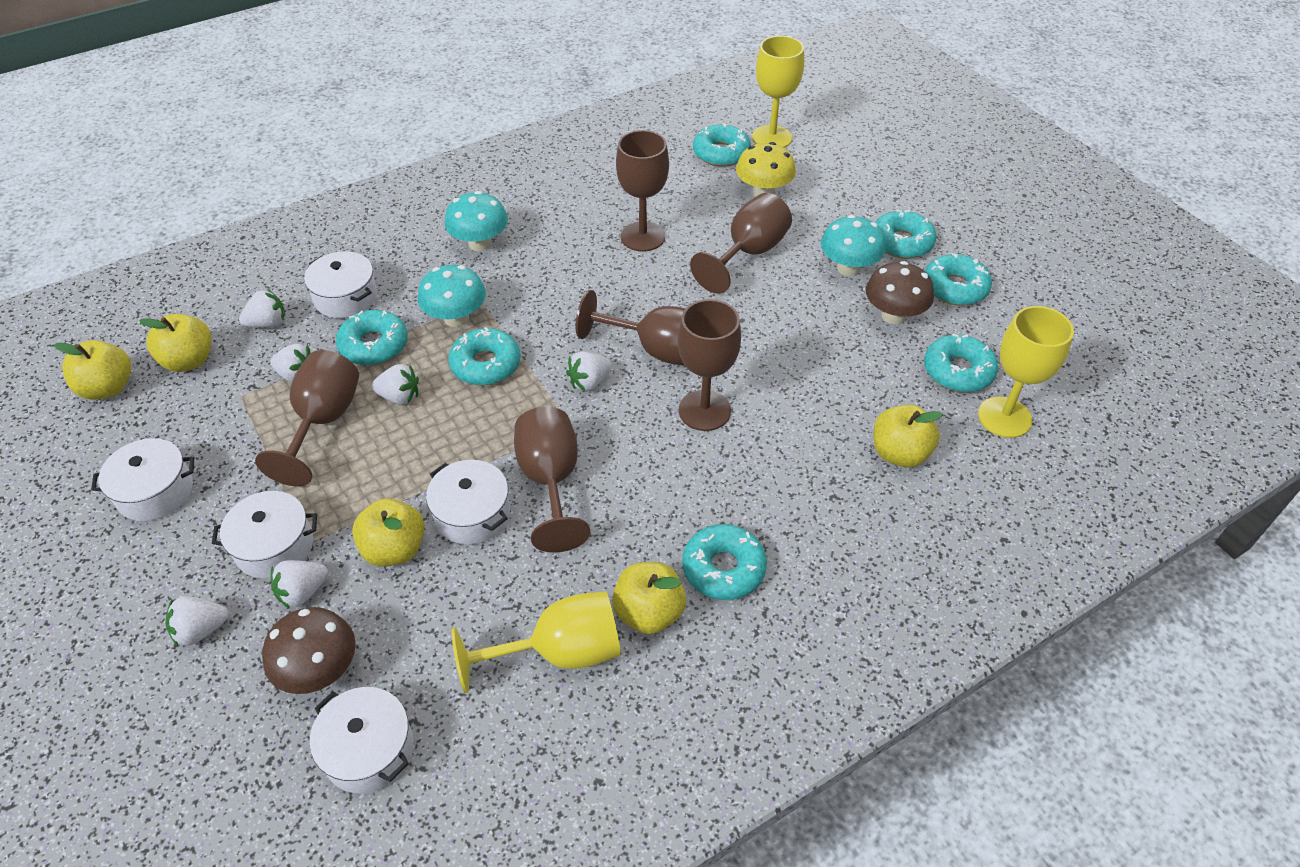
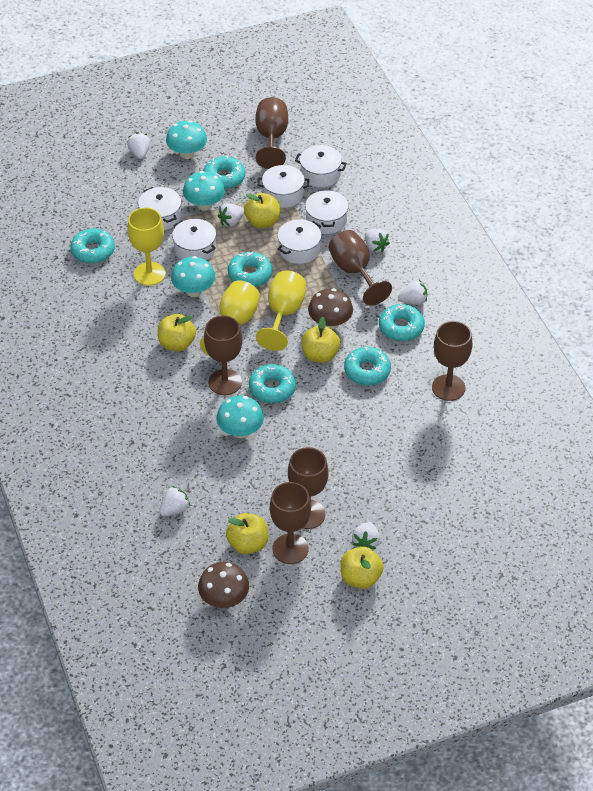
turquoise donut: [336,310,408,366] [448,327,521,385] [682,524,767,600] [693,123,751,167] [875,209,936,259] [924,334,998,392] [925,253,992,305] = 7 -> [70,228,115,264] [203,156,245,189] [228,251,272,287] [249,364,296,403] [344,347,391,385] [379,303,425,341] = 6
turquoise mushroom: [418,265,486,327] [445,191,508,251] [821,215,886,276] = 3 -> [166,120,207,159] [171,256,215,297] [183,171,225,211] [217,396,264,438] = 4
white pot: [91,438,194,521] [212,491,317,579] [304,251,377,318] [310,687,414,793] [426,460,510,545] = 5 -> [138,187,181,230] [172,219,216,260] [257,165,309,208] [278,219,322,264] [295,145,347,187] [305,190,349,234] = 6
yellow mushroom: [736,142,796,197] = 1 -> none = 0

